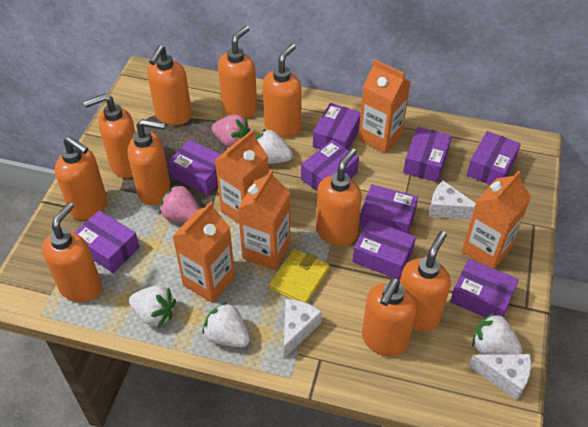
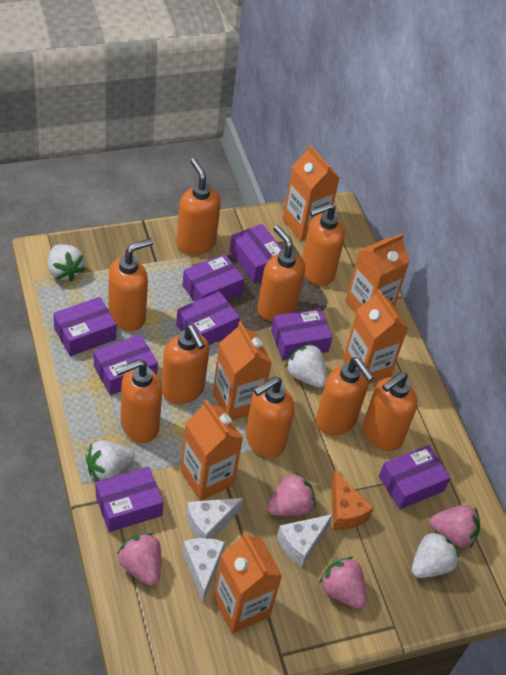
orange carton: [172,202,235,303] [215,130,269,223] [237,170,290,270] [358,60,411,154] [462,171,531,269] = 5 -> [180,399,243,501] [213,322,272,421] [214,532,282,634] [283,145,340,241] [343,289,408,384] [345,233,410,314] = 6
orange cheese: none = 0 -> [331,471,374,530] = 1
orange soap dispenser: [42,202,102,303] [55,136,107,220] [83,93,135,178] [127,119,171,205] [147,45,192,125] [218,26,257,118] [263,44,302,138] [316,148,362,246] [362,278,417,356] [400,231,451,331] = 10 -> [108,238,153,331] [115,359,162,443] [161,325,209,404] [177,158,221,255] [246,377,294,458] [257,225,306,322] [302,203,345,286] [316,357,375,435] [363,372,418,451] = 9
pink strawberry: [159,184,200,222] [212,114,251,148] = 2 -> [117,533,161,586] [267,472,316,516] [319,557,367,608] [430,505,480,548] = 4
purple box: [74,210,140,273] [168,140,221,195] [301,140,359,191] [313,103,361,150] [352,219,416,280] [359,184,418,233] [403,127,452,182] [450,259,519,318] [467,131,521,185] = 9 -> [53,297,116,356] [94,334,158,395] [96,467,163,532] [176,291,240,345] [183,254,244,302] [230,224,283,282] [271,308,333,360] [379,445,451,509] = 8
yellow wallet: [269,249,330,303] = 1 -> none = 0

